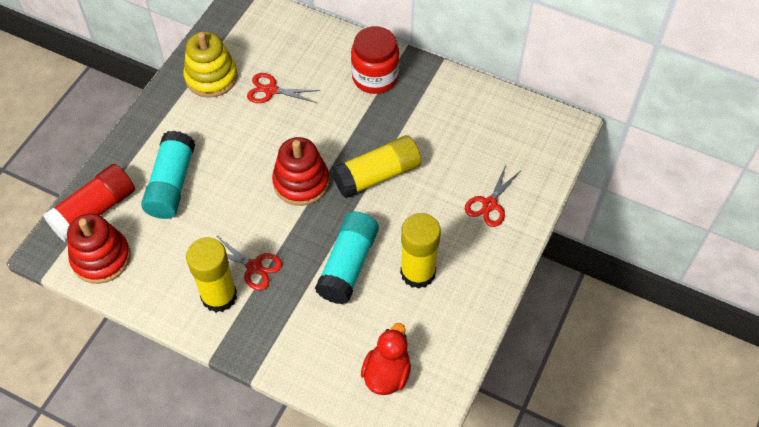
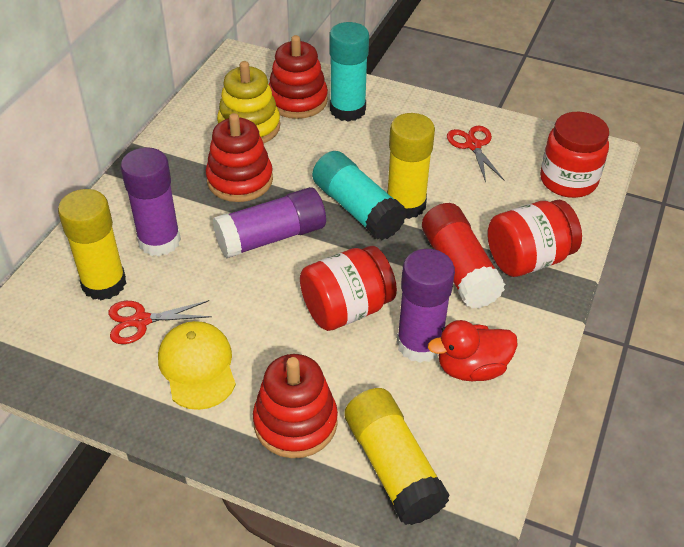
purple glue stick: none = 0 -> [121,147,181,256] [213,187,326,259] [397,249,455,363] = 3
red jar: [351,26,399,94] = 1 -> [300,246,397,331] [487,200,582,277] [540,112,609,198] = 3
red scissors: [216,236,282,290] [247,73,320,103] [464,165,520,227] = 3 -> [109,300,212,344] [447,125,504,182] = 2
red stacking toy: [67,214,131,284] [272,137,329,206] = 2 -> [206,113,273,202] [253,354,338,458] [269,35,328,119] = 3
yellow cap: none = 0 -> [158,321,236,410] = 1

